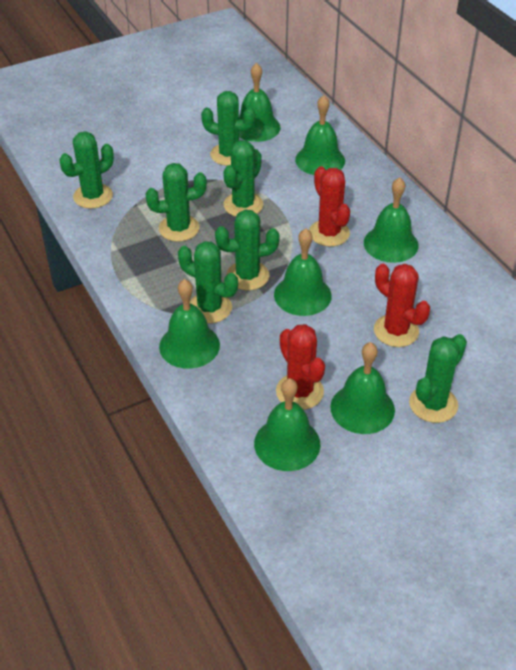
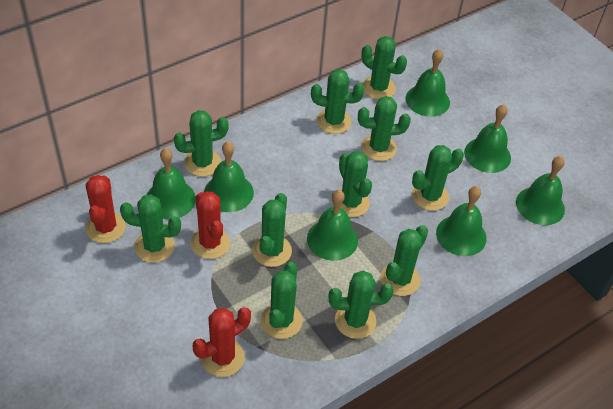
green cactus: [60,131,114,209] [145,163,207,242] [178,241,238,324] [201,91,255,166] [215,209,280,290] [223,140,263,216] [409,334,467,423] = 7 -> [120,194,181,263] [174,110,229,177] [252,193,292,267] [261,262,303,339] [311,69,364,134] [329,271,394,339] [332,151,372,217] [358,96,411,161] [362,36,407,99] [380,225,428,296] [412,145,464,211] = 11

